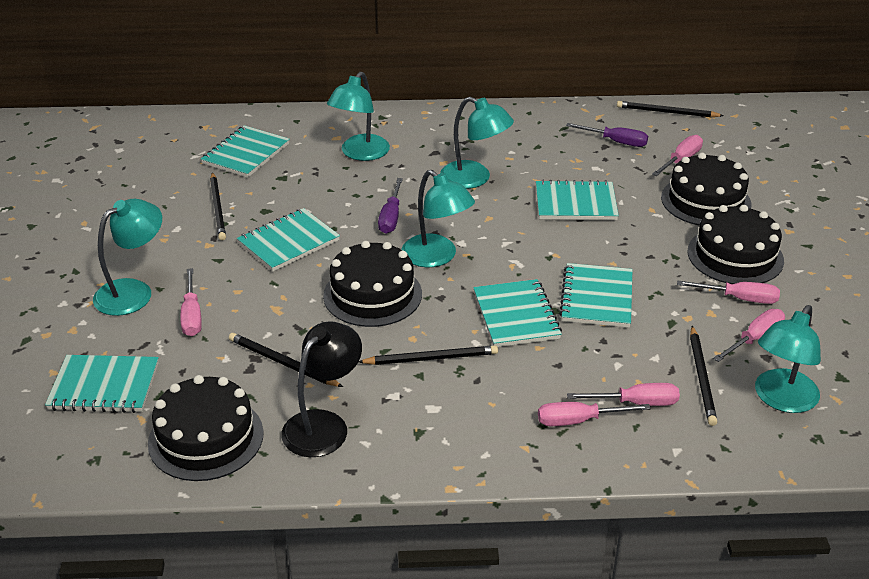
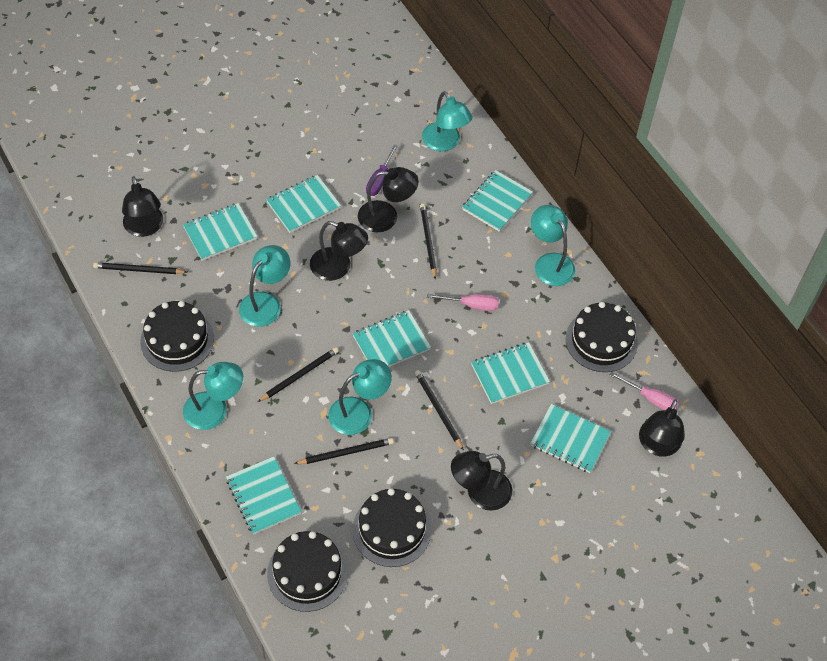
black lamp: [281,321,362,457] = 1 -> [122,176,163,237] [310,221,368,281] [358,167,418,232] [451,451,512,511] [639,399,685,457] = 5
pink screwdriver: [181,268,202,336] [538,402,651,426] [567,383,680,406] [652,135,703,176] [677,280,780,304] [713,309,785,362] = 6 -> [427,294,499,311] [610,372,679,410] = 2
purple screwdriver: [378,178,403,234] [566,123,648,147] = 2 -> [366,144,398,196] = 1
turquoise notebook: [45,355,159,413] [201,125,290,178] [237,208,340,271] [473,279,562,347] [536,180,619,220] [559,263,633,328] = 6 -> [183,203,258,261] [226,456,302,535] [266,175,341,233] [352,310,431,367] [462,170,533,232] [471,342,550,404] [530,404,611,473] = 7

